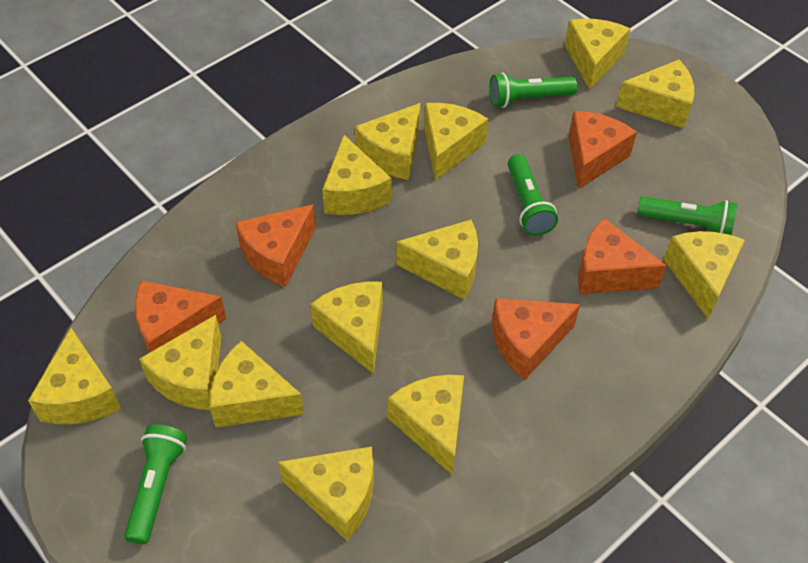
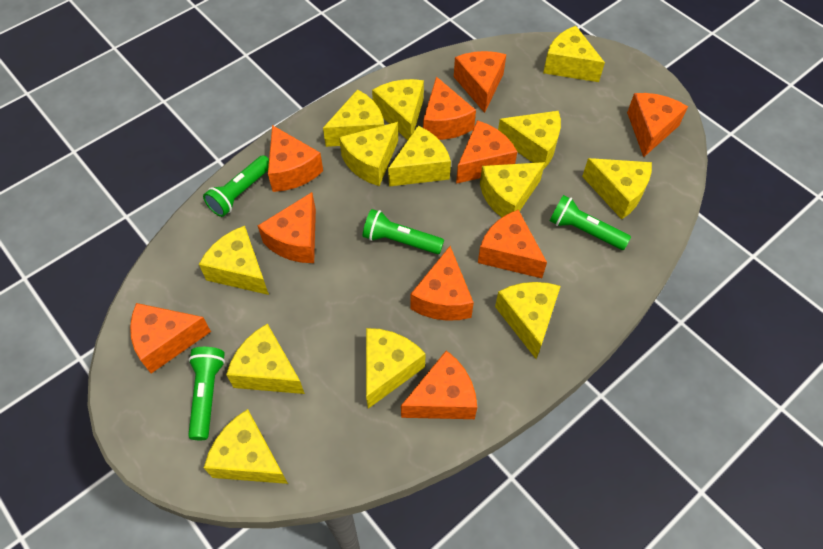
orange cheese: [135,280,226,353] [235,204,316,287] [492,298,580,380] [568,111,637,189] [578,218,667,294] = 5 -> [130,303,211,373] [258,192,316,263] [268,125,323,192] [401,350,477,419] [411,246,474,321] [423,76,476,140] [454,51,506,113] [456,120,517,184] [478,210,547,278] [627,93,688,157] = 10

